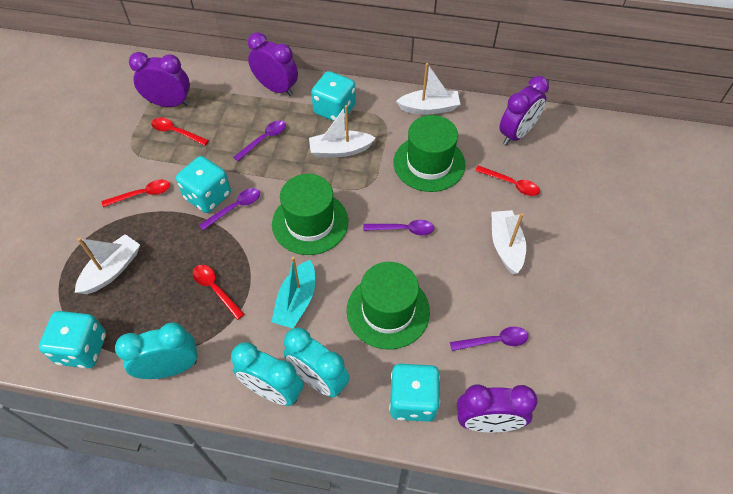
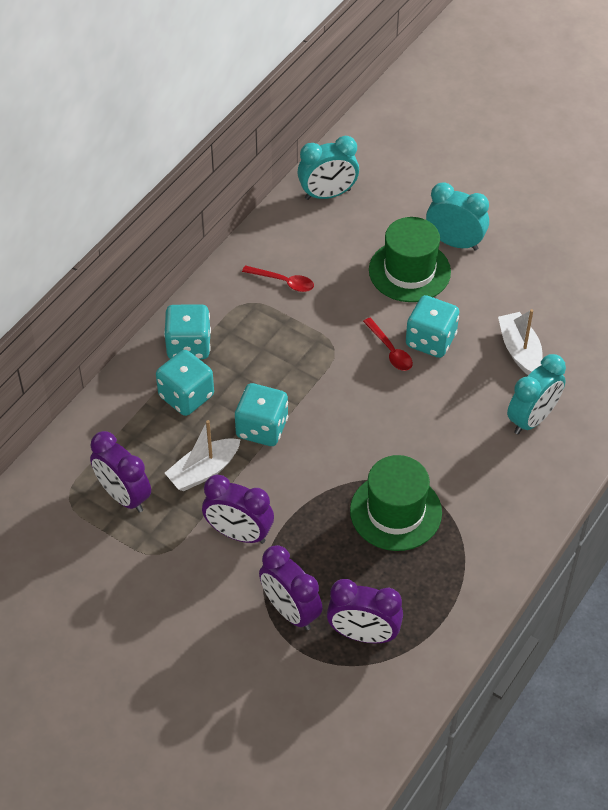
green hat: [272,174,348,255] [347,262,430,349] [394,115,465,192] = 3 -> [350,455,442,551] [369,217,451,302] = 2
purple spoon: [199,188,260,230] [234,120,286,161] [363,220,434,235] [450,327,528,351] = 4 -> none = 0
red spoon: [102,180,170,207] [151,117,209,145] [193,265,245,320] [475,165,540,196] = 4 -> [242,265,314,292] [363,318,413,371] = 2
turquoise boat: [271,257,315,328] = 1 -> none = 0
white boat: [75,234,140,294] [309,105,376,158] [396,63,461,115] [492,210,526,274] = 4 -> [165,420,241,491] [498,309,543,375] = 2

